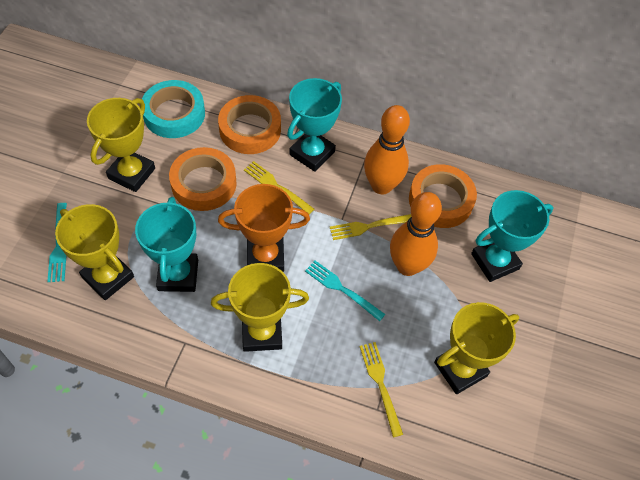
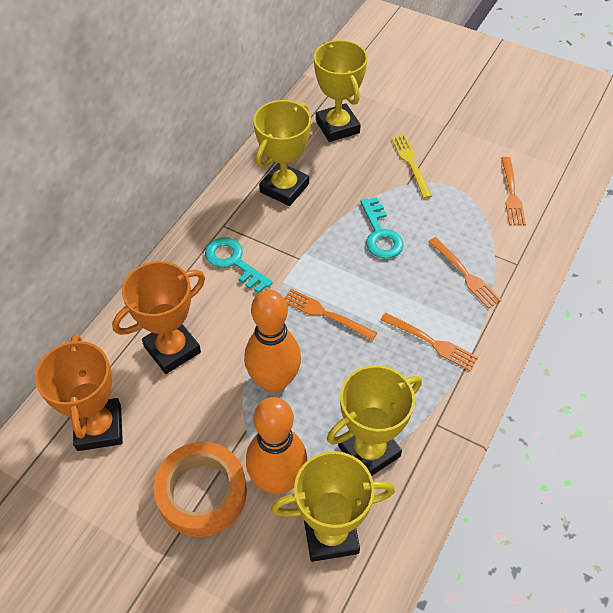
orange fork: none = 0 -> [285,289,377,341] [380,312,479,371] [428,237,502,309] [501,157,526,225] = 4
orange tape: [169,147,237,211] [218,95,281,154] [409,164,477,228] = 3 -> [154,442,247,537] = 1
orange trophy: [218,184,310,272] = 1 -> [35,334,123,451] [112,261,205,374] = 2
turquoise fork: [47,203,67,282] [305,261,385,321] = 2 -> none = 0
turquoise key: none = 0 -> [205,237,273,293] [360,197,404,259] = 2
turquoise tape: [142,80,205,138] = 1 -> none = 0
turquoise trophy: [135,197,198,292] [287,78,342,172] [471,190,553,282] = 3 -> none = 0
yellow fork: [244,161,314,214] [330,214,411,240] [359,342,403,437] = 3 -> [391,135,432,198] = 1

